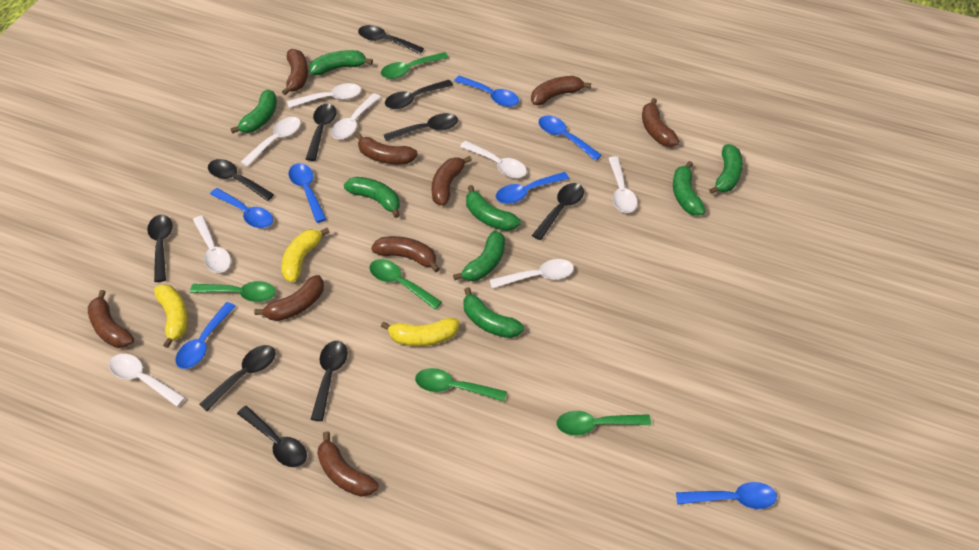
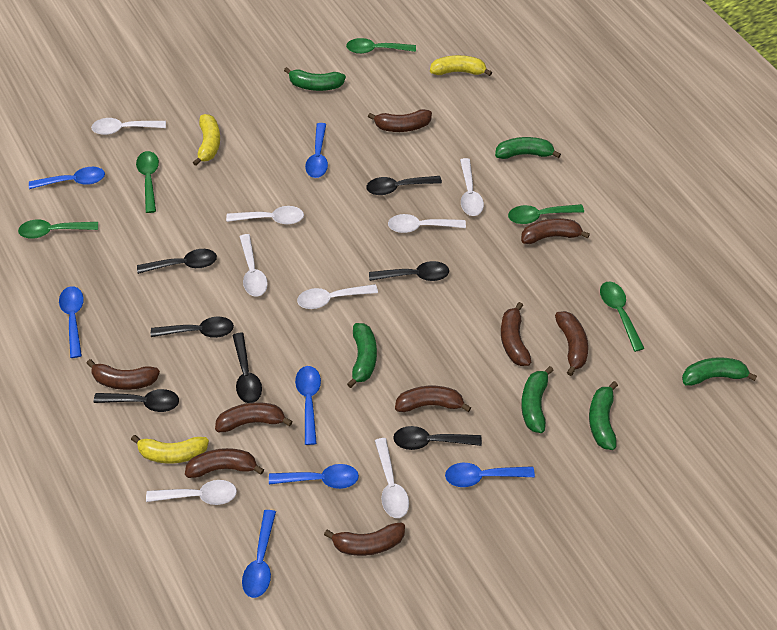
black spoon: [147,215,173,282] [199,345,276,411] [208,159,274,201] [237,406,307,467] [306,104,337,161] [311,341,348,421] [358,25,424,54] [383,113,458,141] [385,80,453,109] [532,183,584,240] = 10 -> [93,389,179,412] [137,249,217,274] [151,316,234,338] [232,333,262,403] [366,176,442,195] [369,261,449,281] [393,426,482,450] = 7
green banana: [230,90,277,134] [310,50,373,75] [344,177,400,218] [453,231,505,281] [463,287,524,338] [466,185,520,231] [673,161,705,216] [709,144,743,194] = 8 -> [284,67,346,91] [347,323,377,388] [495,137,561,159] [521,366,554,433] [589,381,618,450] [682,357,757,386] = 6

